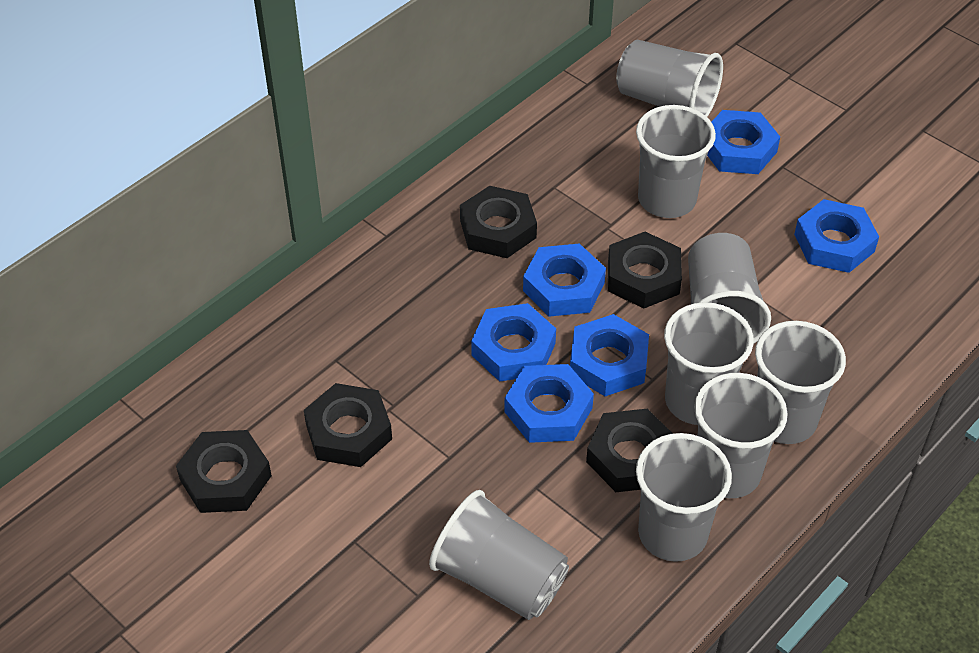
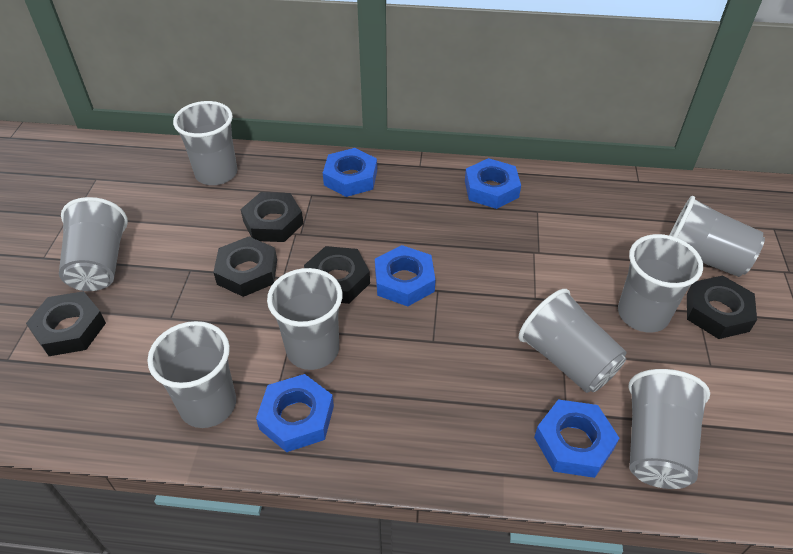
blue nut: [471,303,556,382] [504,364,594,443] [523,243,606,317] [570,314,649,396] [707,110,780,174] [794,199,879,273] = 6 -> [256,374,334,452] [323,148,377,197] [375,245,436,306] [465,158,521,209] [534,399,619,478] = 5

